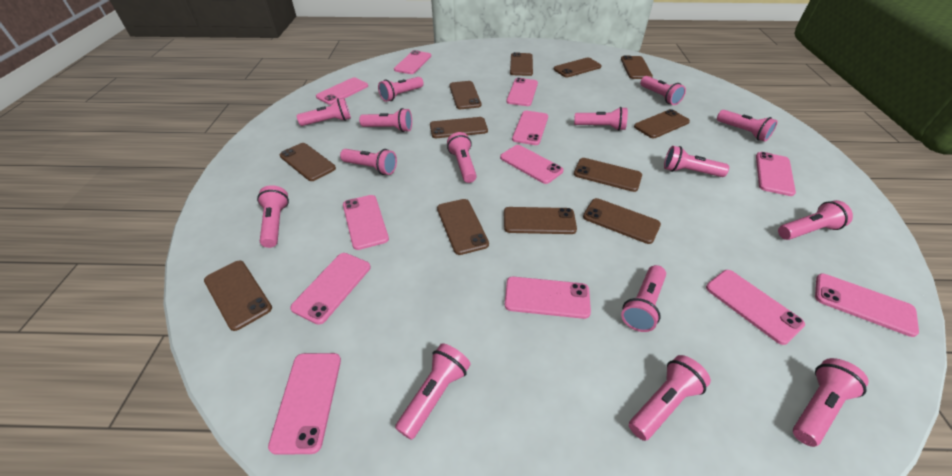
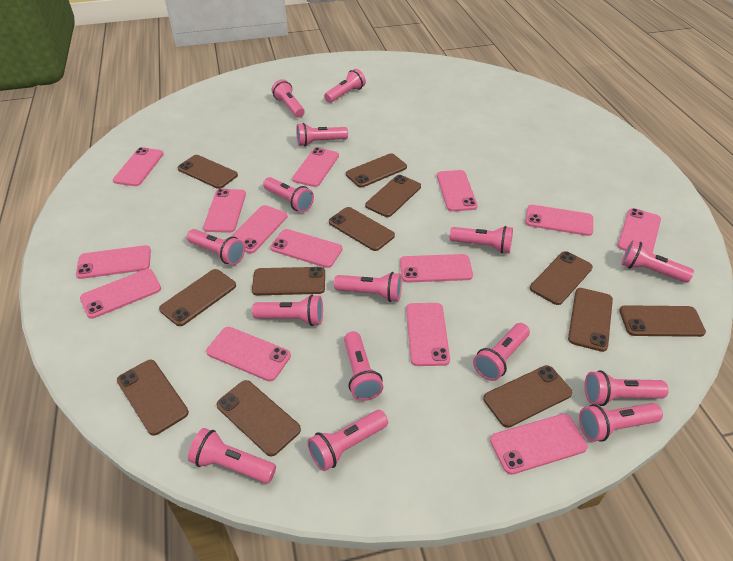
pink phone: [268,353,341,455] [290,253,371,325] [316,78,368,105] [343,195,389,250] [394,50,431,74] [500,145,563,184] [505,277,591,319] [506,78,538,106] [512,111,548,145] [706,270,805,345] [756,152,796,196] [815,274,919,337] = 12 -> [76,245,151,279] [80,269,161,319] [113,147,163,186] [203,189,246,233] [206,327,291,381] [231,205,287,254] [270,229,343,268] [292,147,339,187] [400,254,473,283] [406,303,450,366] [437,170,478,211] [490,414,588,475] [526,205,593,236] [618,208,661,253] = 14

